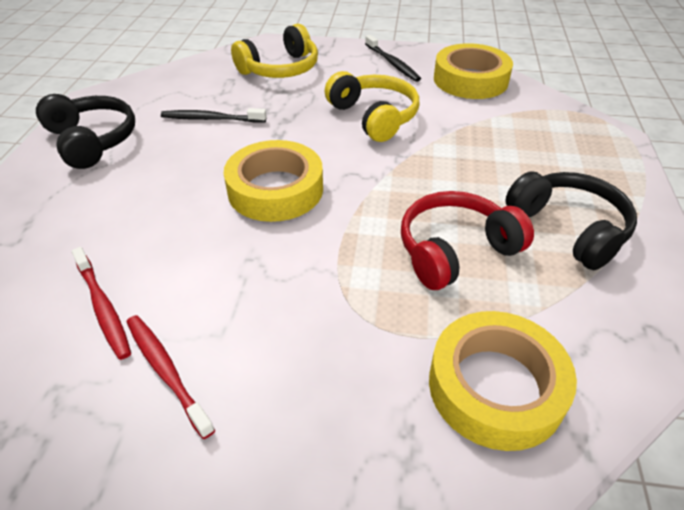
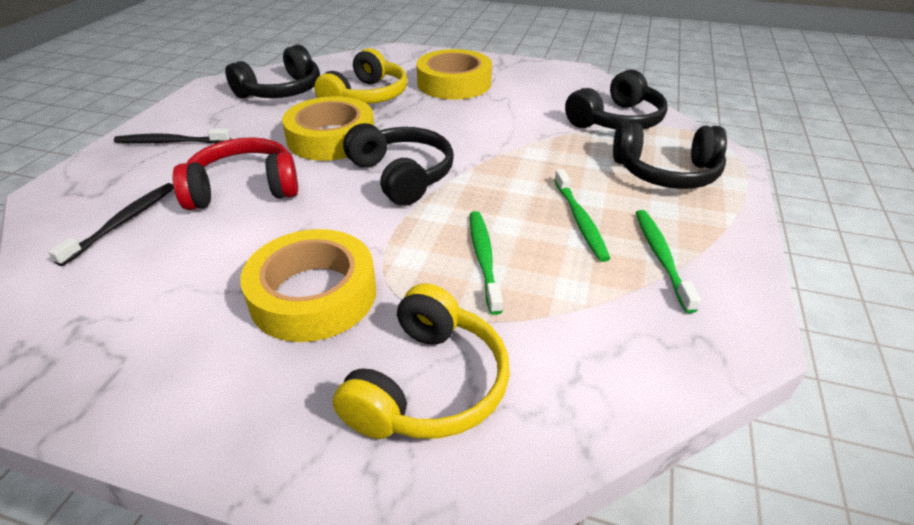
black headphones: [36,94,135,169] [505,172,637,270] = 2 -> [225,44,320,99] [343,123,454,206] [565,69,668,129] [613,121,727,189] = 4
green toothbrush: none = 0 -> [470,211,503,315] [554,169,611,262] [636,210,701,313] = 3
red toothbrush: [72,247,131,360] [127,315,215,439] = 2 -> none = 0

